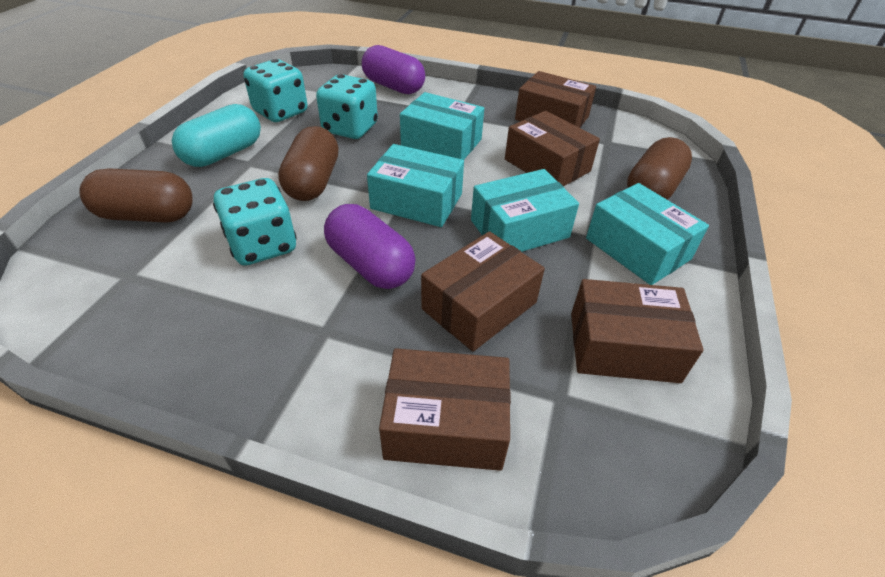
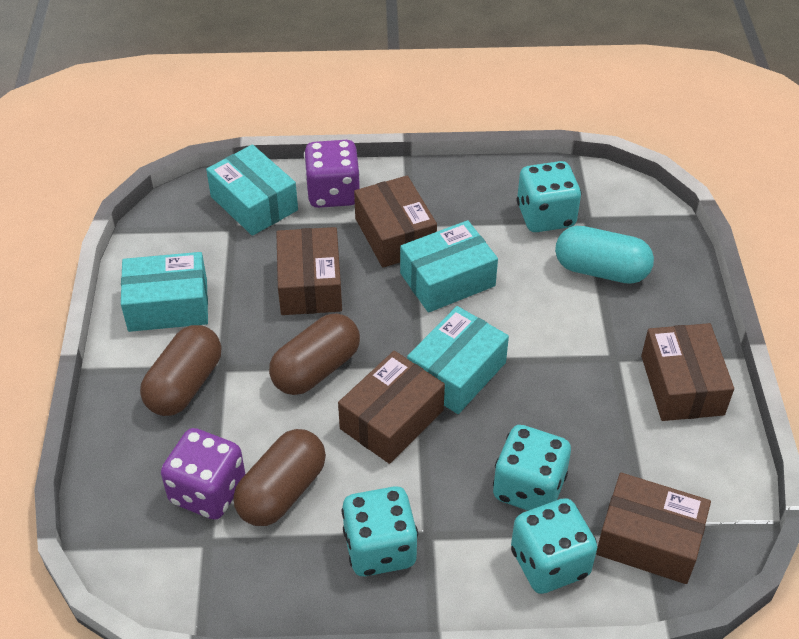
purple capsule: [324,204,416,289] [362,45,425,94] = 2 -> none = 0
purple dice: none = 0 -> [161,428,246,520] [304,140,360,208] = 2
turquoise dice: [213,178,297,265] [243,59,307,122] [316,74,378,139] = 3 -> [341,486,418,576] [493,425,571,511] [511,498,597,594] [517,161,581,232] = 4

